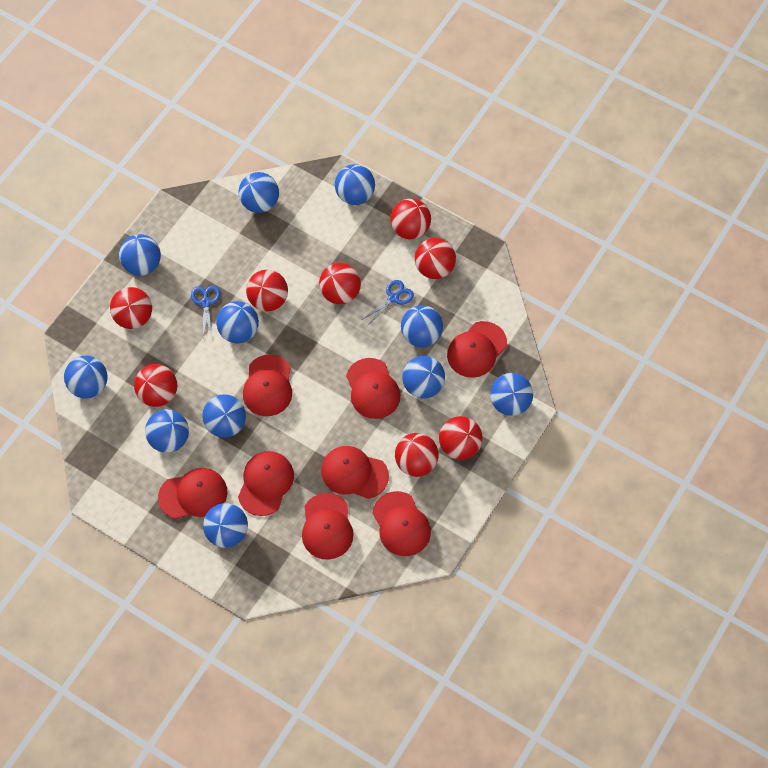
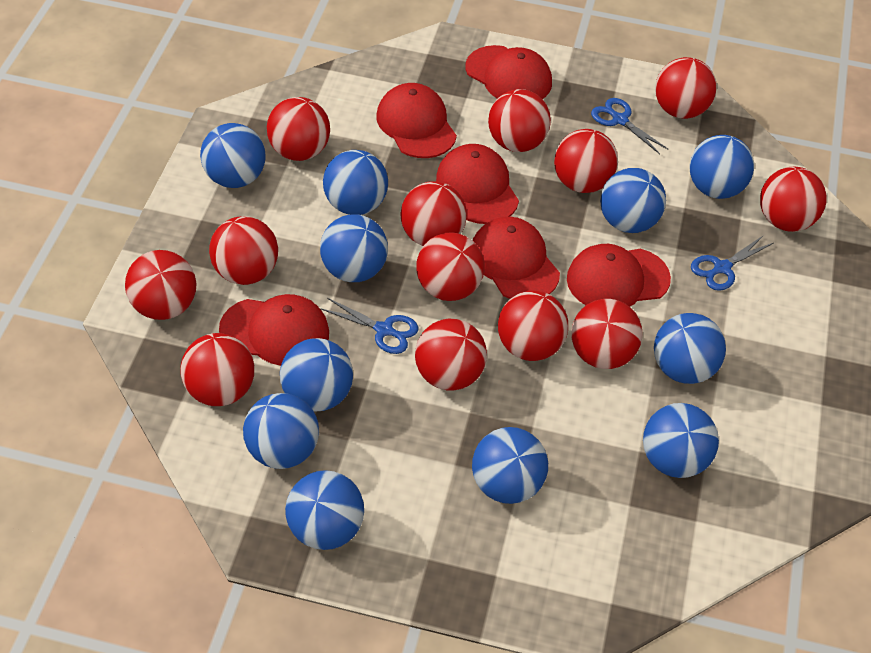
blue scissors: [191,285,220,338] [361,280,414,326] = 2 -> [320,298,419,354] [591,98,669,154] [691,235,773,291] = 3
red ball: [110,287,152,329] [134,364,177,407] [246,270,288,311] [319,263,361,304] [390,198,431,239] [395,433,439,477] [415,238,456,279] [439,416,483,460] = 8 -> [125,250,196,320] [181,333,254,406] [209,216,278,285] [267,97,330,161] [400,181,467,246] [415,319,487,391] [416,232,485,301] [488,89,551,152] [498,290,568,361] [554,129,618,193] [571,299,642,369] [655,57,717,119] [760,167,827,232] = 13
red cap: [158,468,227,519] [238,451,294,516] [243,355,292,416] [302,493,354,560] [321,446,389,499] [346,358,400,419] [372,491,431,556] [447,321,507,378] = 8 -> [219,294,329,366] [376,83,457,158] [436,144,519,224] [465,45,552,99] [473,217,560,299] [567,244,671,307] = 6

